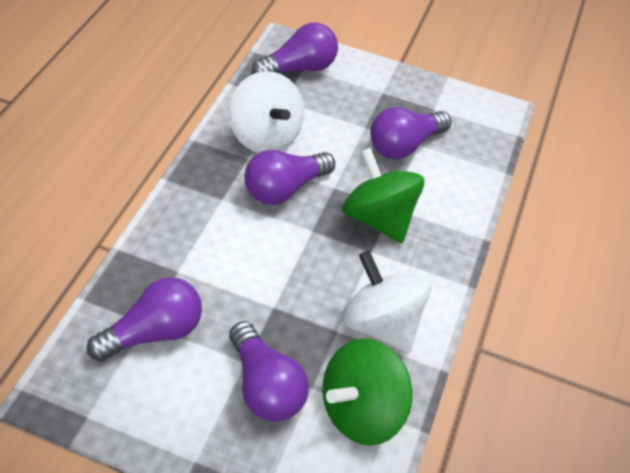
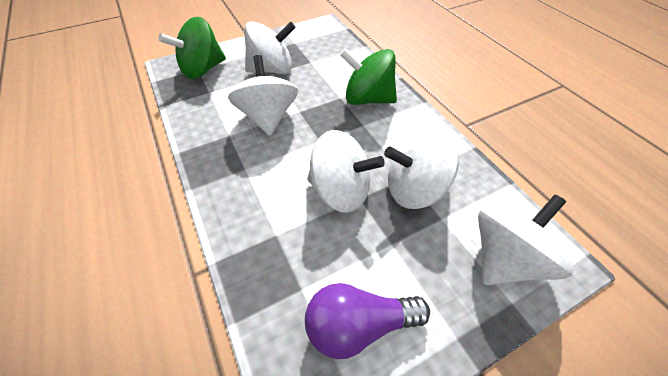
purple light bulb: [87,277,202,361] [229,321,309,422] [244,150,335,205] [252,23,338,74] [370,107,451,159] = 5 -> [305,283,430,359] = 1
white spinning top: [229,71,304,153] [342,250,431,353] = 2 -> [228,55,298,136] [244,21,296,74] [307,130,385,213] [384,130,459,209] [478,194,574,285] = 5

